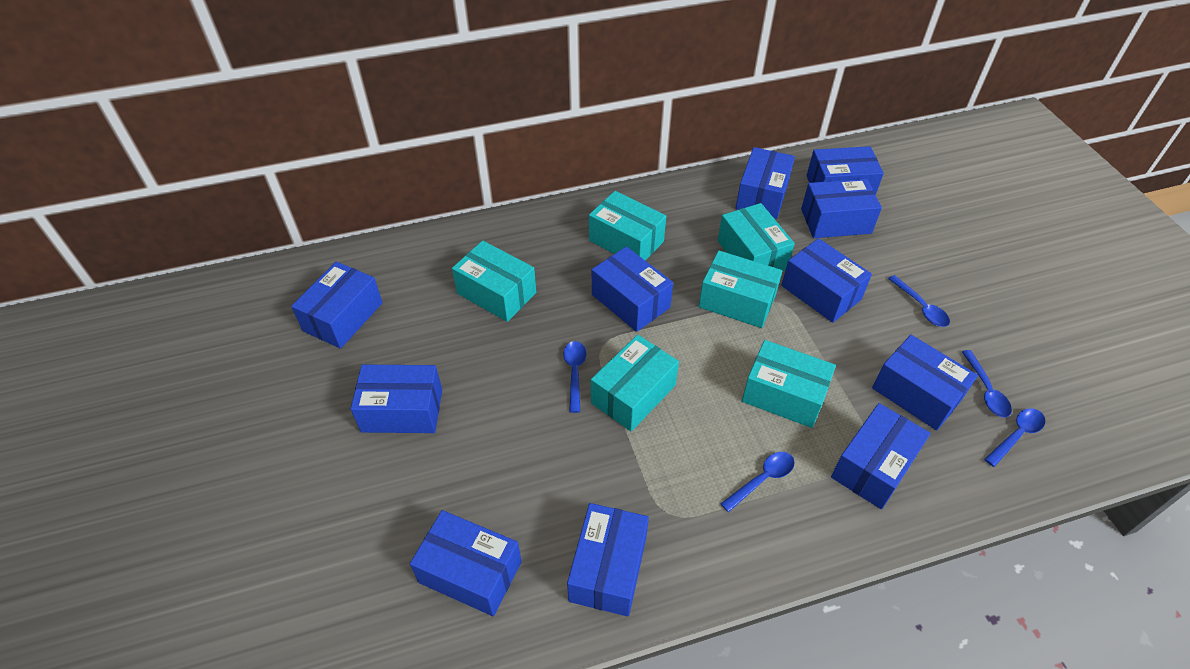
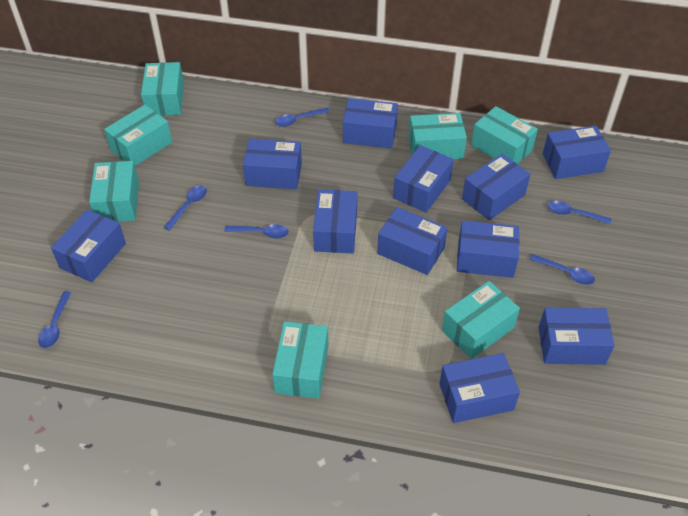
blue spoon: [563,341,587,413] [721,452,795,512] [888,275,950,327] [962,350,1012,418] [984,408,1046,467] = 5 -> [38,291,71,348] [163,185,207,231] [224,224,289,239] [275,108,330,127] [529,254,595,285] [548,201,611,224] = 6
turquoise box: [452,241,536,322] [589,191,666,261] [591,335,679,431] [699,250,782,328] [718,203,795,271] [742,340,836,428] = 6 -> [89,161,139,222] [104,105,172,166] [141,62,184,116] [272,321,328,399] [409,113,467,159] [442,281,520,359] [471,106,538,164] = 7

